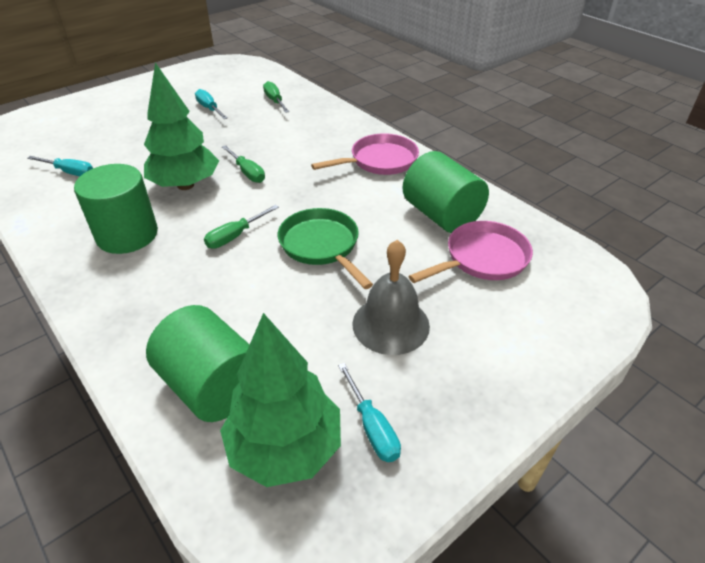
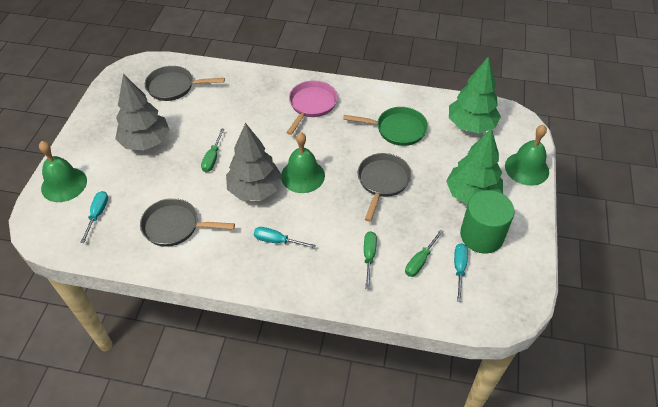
green bell: none = 0 -> [39,141,87,202] [281,132,325,193] [505,125,549,186] = 3
green cylinder: [74,164,158,254] [146,305,250,422] [402,151,489,233] = 3 -> [460,190,515,253] = 1
grey bell: [352,240,430,355] = 1 -> none = 0
grey pan: none = 0 -> [140,198,235,247] [145,66,225,101] [358,153,411,222] = 3
grey tree: none = 0 -> [115,74,170,150] [226,123,282,201] = 2
pink pan: [311,133,419,175] [409,221,533,283] = 2 -> [286,80,338,135] = 1

